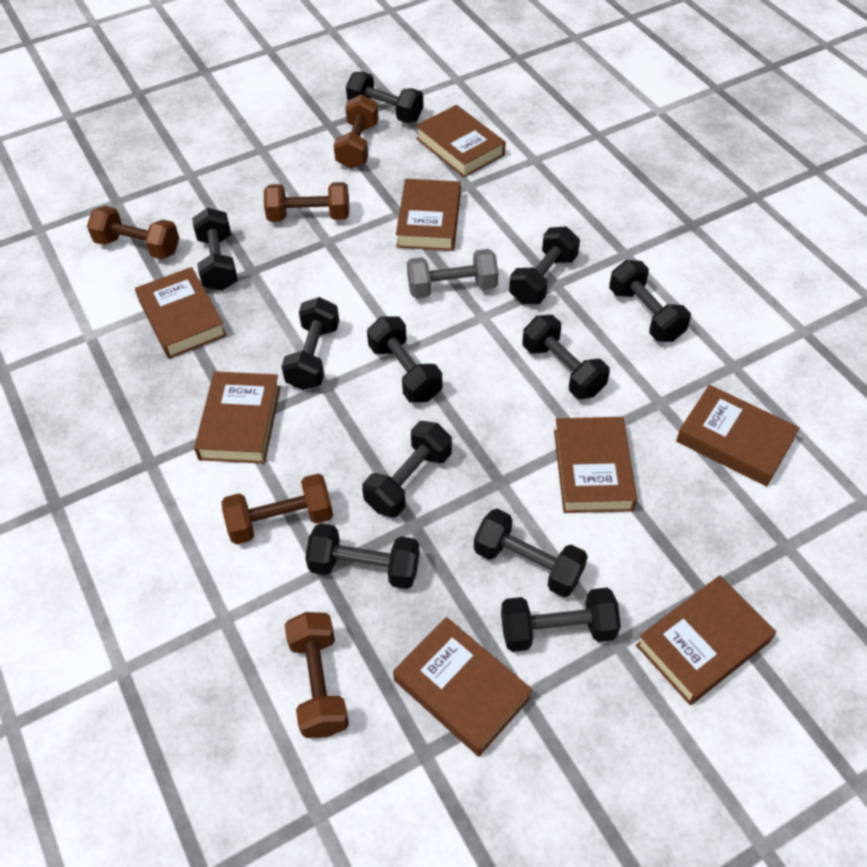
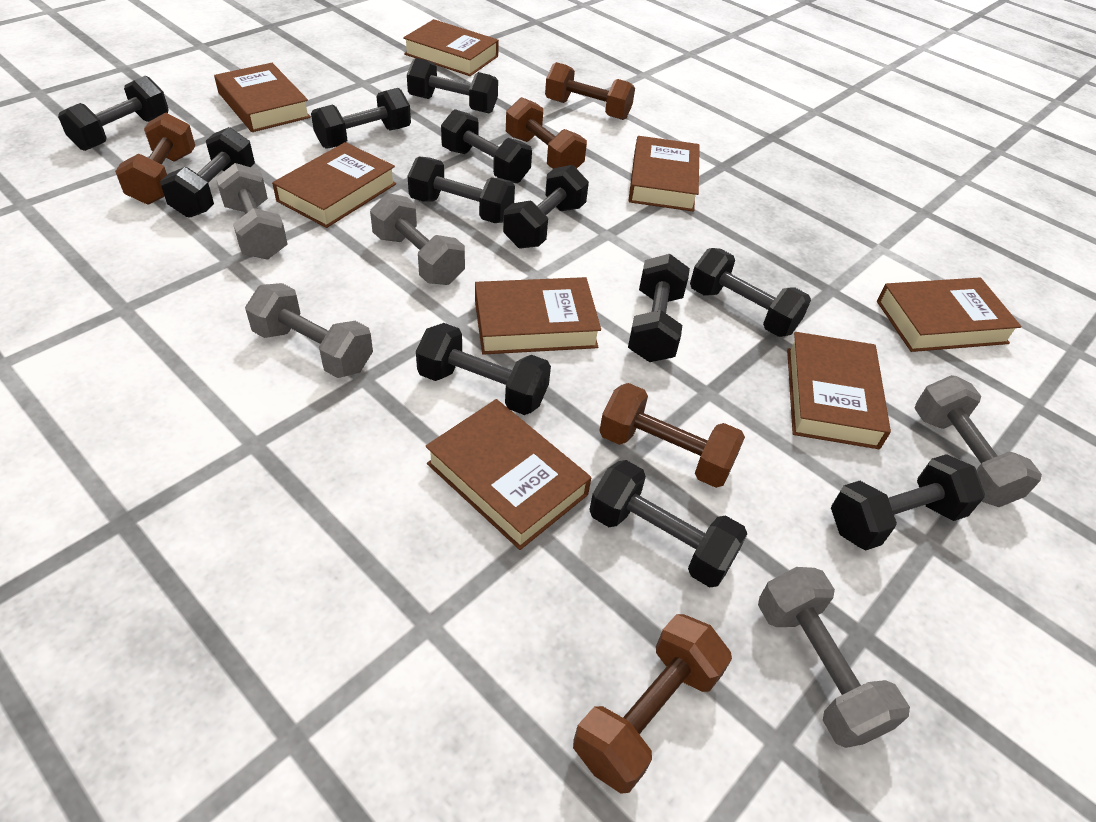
black dumbbell: [192,208,238,291] [281,297,339,390] [305,523,420,589] [346,72,423,123] [362,421,452,518] [367,316,442,403] [474,509,588,597] [501,588,621,652] [509,227,580,304] [522,315,610,399] [609,260,691,342] = 11 -> [58,76,169,151] [160,127,255,218] [311,88,411,149] [407,58,498,113] [408,156,515,223] [416,323,551,415] [441,109,532,183] [503,165,589,249] [589,460,747,587] [628,254,690,362] [690,248,811,337] [831,454,985,551] = 12
grey dumbbell: [407,249,498,299] = 1 -> [216,163,288,260] [245,283,373,378] [370,193,465,285] [758,567,910,748] [914,375,1042,507] = 5

